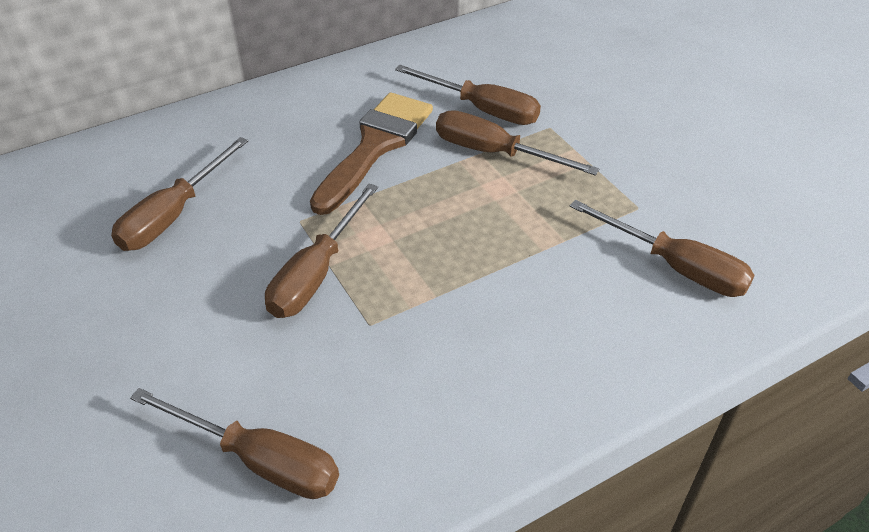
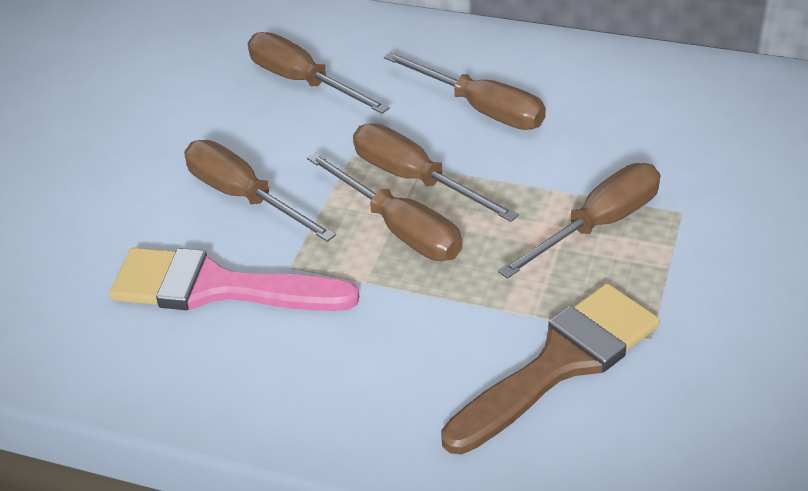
pink brush: none = 0 -> [109,248,359,311] = 1

